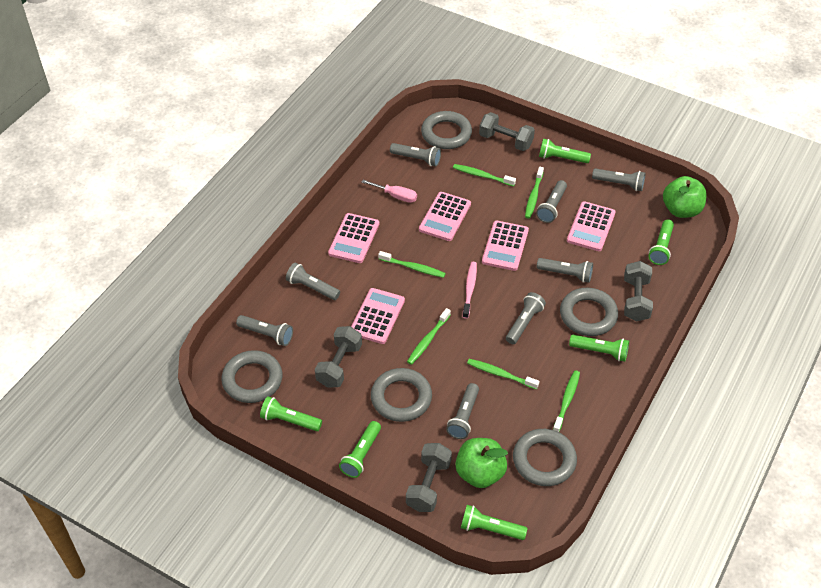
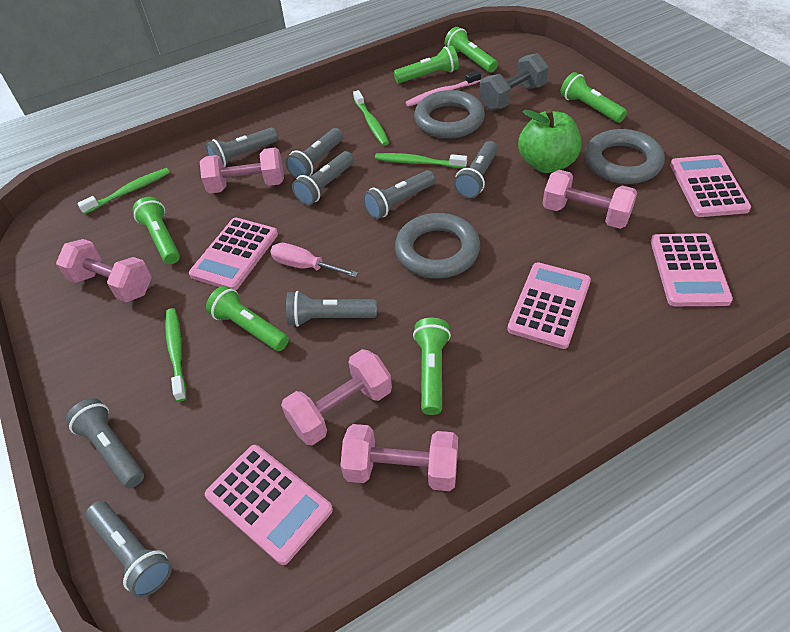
green apple: [455,438,508,488] [663,176,707,218] = 2 -> [518,109,581,173] = 1
green toothbrush: [378,251,446,278] [407,308,451,365] [453,164,516,186] [467,359,539,390] [525,167,544,219] [553,370,580,432] = 6 -> [77,168,170,214] [165,308,186,402] [353,90,389,146] [375,153,467,168] = 4
grey dumbbell: [315,326,362,387] [406,443,452,512] [479,112,535,151] [624,261,653,321] = 4 -> [479,53,549,110] = 1
grey ring: [221,350,282,403] [371,368,432,422] [421,111,472,149] [513,429,577,486] [560,288,618,336] = 5 -> [395,213,480,279] [414,90,485,139] [585,129,665,184] = 3
pink dumbbell: none = 0 -> [56,239,152,302] [200,148,284,193] [281,349,392,445] [340,424,458,491] [543,170,637,229] = 5

